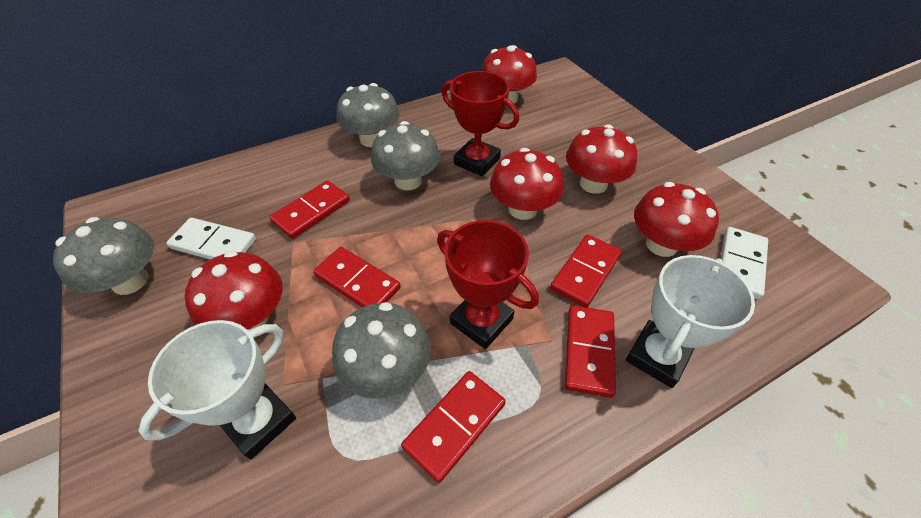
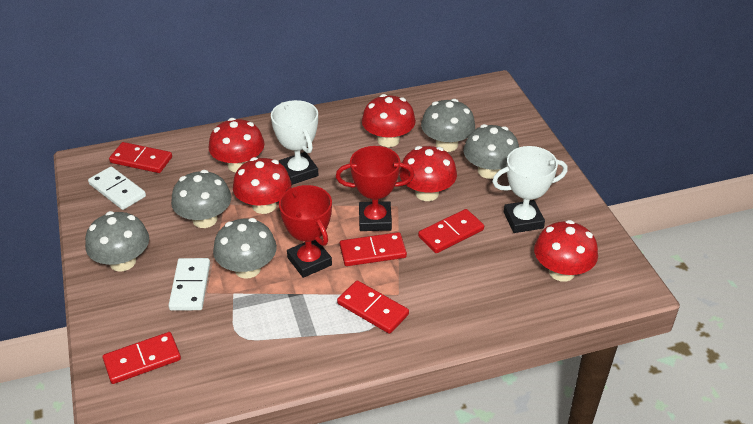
grey mushroom: [53,217,154,295] [332,302,431,399] [337,83,400,147] [371,121,440,190] = 4 -> [85,211,149,272] [171,170,231,228] [213,218,277,279] [421,99,475,152] [463,124,519,179] = 5

